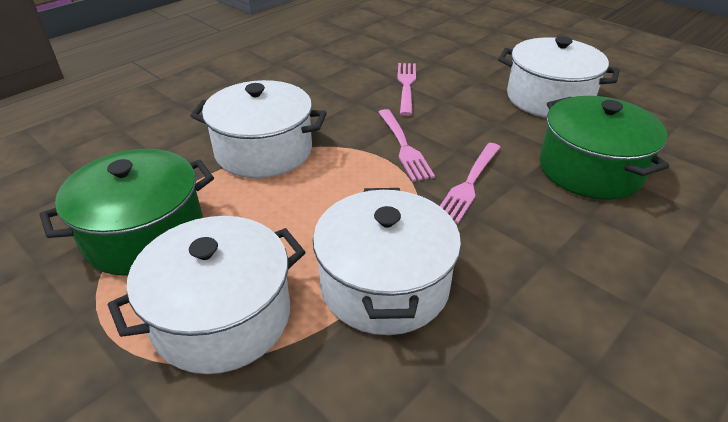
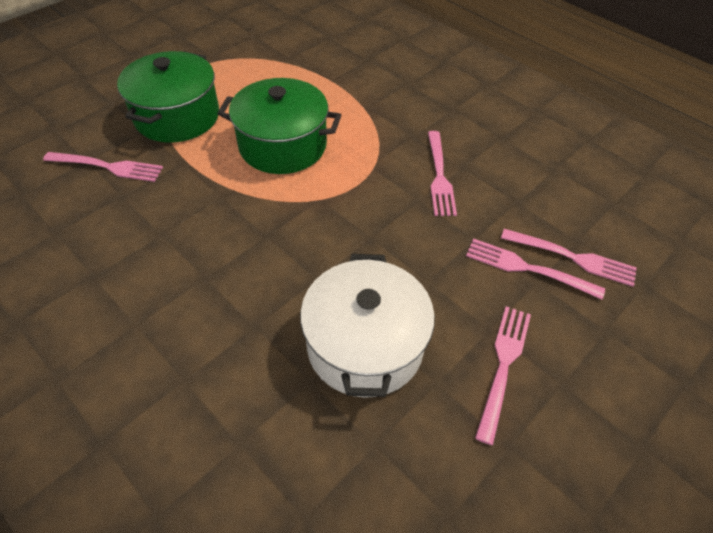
pink fork: [378,109,435,182] [397,63,416,116] [440,143,501,223] = 3 -> [43,152,163,182] [428,131,457,216] [466,238,605,299] [475,306,531,445] [501,229,637,287] = 5
white pot: [108,216,305,374] [190,80,327,178] [313,188,461,335] [498,36,620,118] = 4 -> [300,254,435,398] = 1

